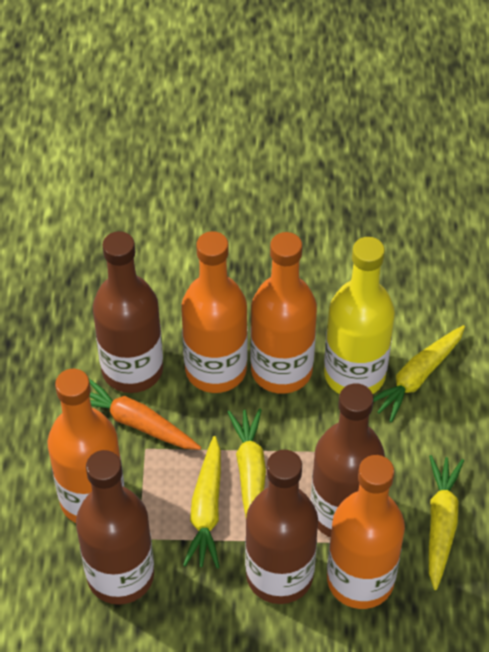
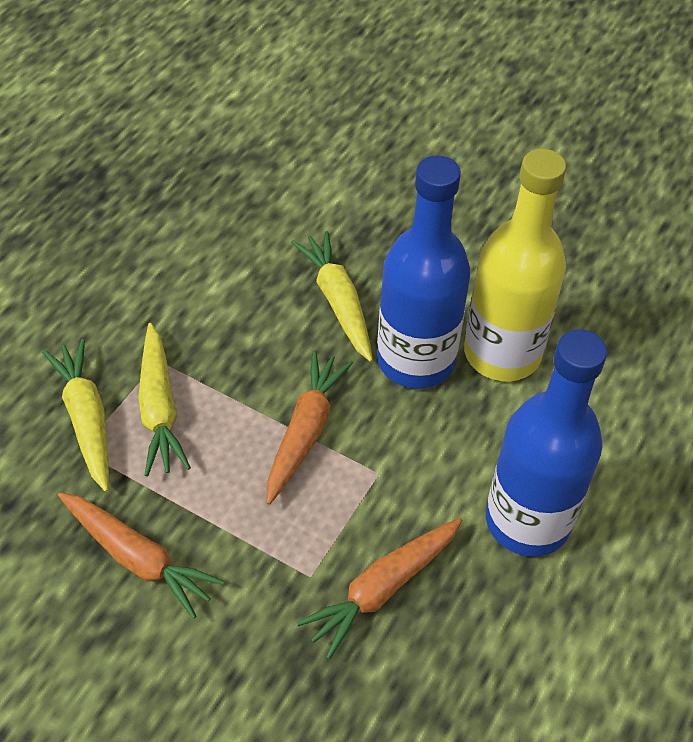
blue bottle: none = 0 -> [377,155,470,389] [486,329,607,557] = 2
brown bottle: [76,450,154,605] [93,231,163,393] [245,450,318,604] [310,383,385,538] = 4 -> none = 0
orange bottle: [48,369,124,523] [181,231,248,393] [250,232,317,394] [327,455,405,609] = 4 -> none = 0
orange carrot: [89,379,201,450] = 1 -> [58,492,224,619] [267,350,353,505] [297,518,462,659] = 3
yellow carrot: [183,436,221,568] [228,408,266,517] [373,325,465,423] [429,455,464,590] = 4 -> [42,339,109,492] [138,323,191,477] [291,231,373,362] = 3

